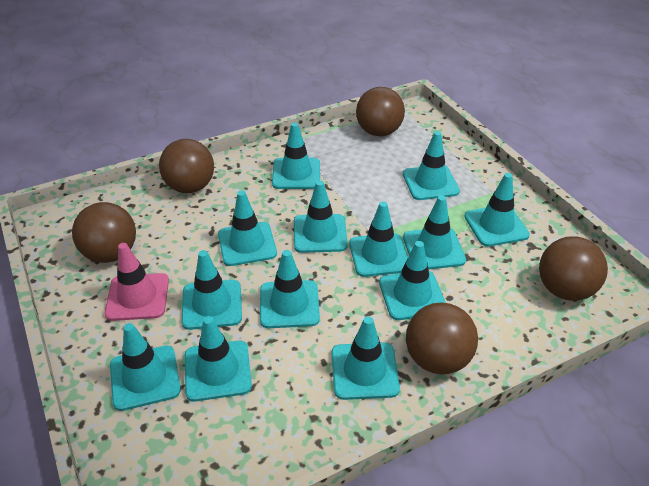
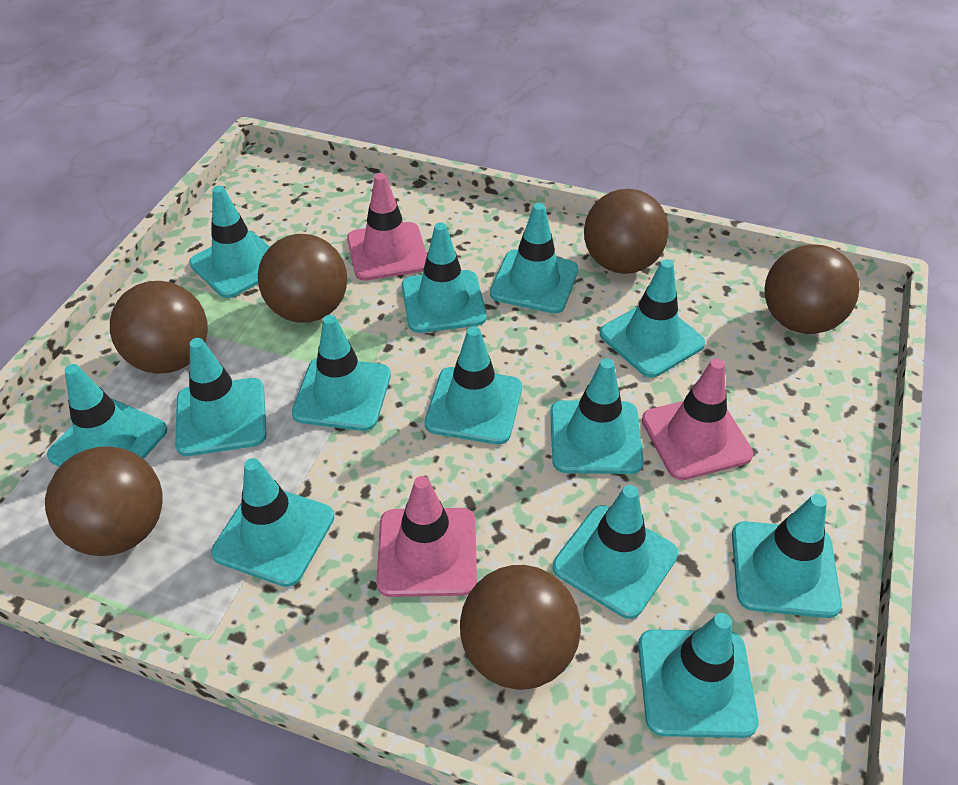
brown ball: [72,202,136,263] [159,139,214,193] [356,87,405,136] [406,303,478,374] [539,236,608,301] = 5 -> [45,446,162,556] [110,281,208,374] [258,234,347,323] [460,565,581,690] [584,189,669,274] [764,244,859,334] = 6
pink traffic cone: [104,243,169,321] = 1 -> [347,173,427,281] [376,476,477,597] [642,358,753,480] = 3

